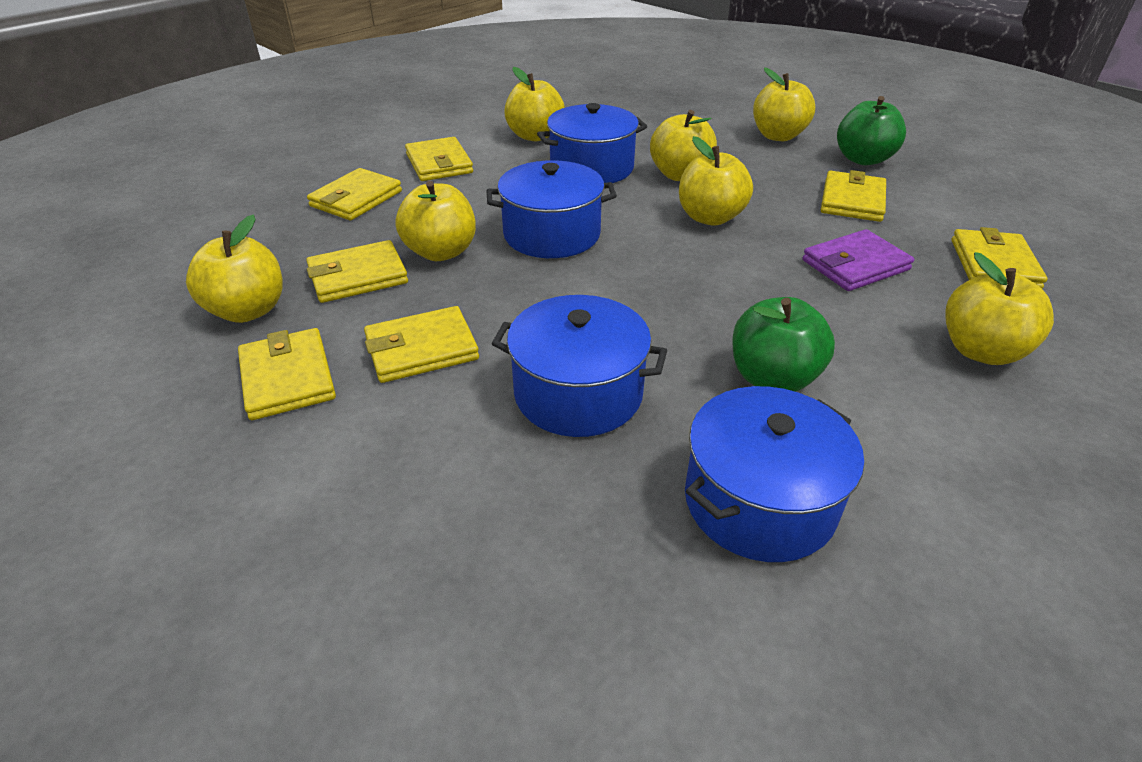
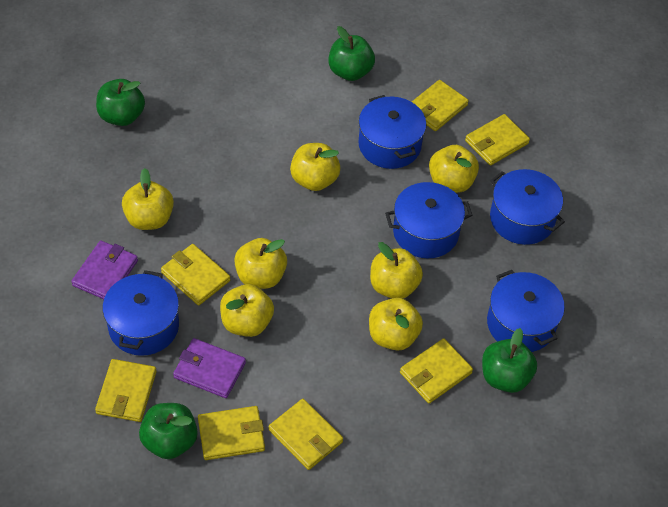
blue pot: [487,160,617,258] [492,295,667,437] [537,103,647,183] [685,386,864,562] = 4 -> [103,270,179,356] [358,95,426,169] [385,182,473,258] [487,270,565,352] [490,169,565,245] = 5
green apple: [732,297,835,392] [837,96,906,165] = 2 -> [96,79,145,126] [139,403,198,459] [328,26,375,81] [482,328,537,393] = 4
purple wallet: [802,229,914,291] = 1 -> [71,240,138,299] [173,338,246,398] = 2

